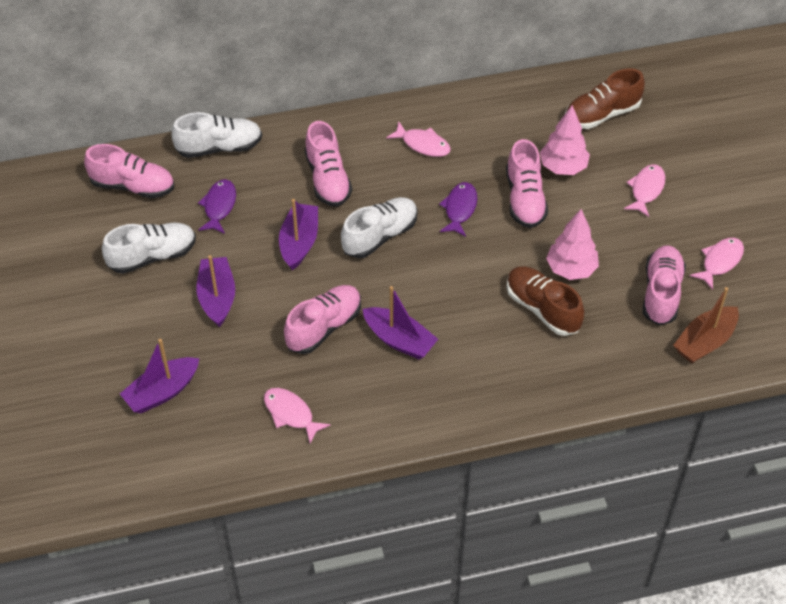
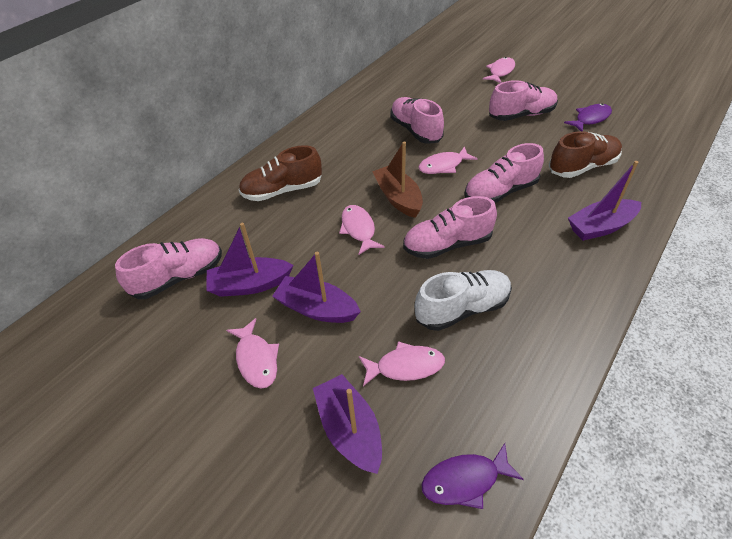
pink fish: [264,388,331,443] [386,121,451,157] [624,164,665,217] [689,238,744,290] = 4 -> [226,318,279,389] [339,205,385,255] [359,341,445,386] [418,146,478,174] [483,57,515,83] = 5
pink tree: [540,105,590,175] [546,209,599,280] = 2 -> none = 0
white shoe: [102,222,196,274] [171,112,262,158] [341,197,418,258] = 3 -> [415,270,512,331] = 1

